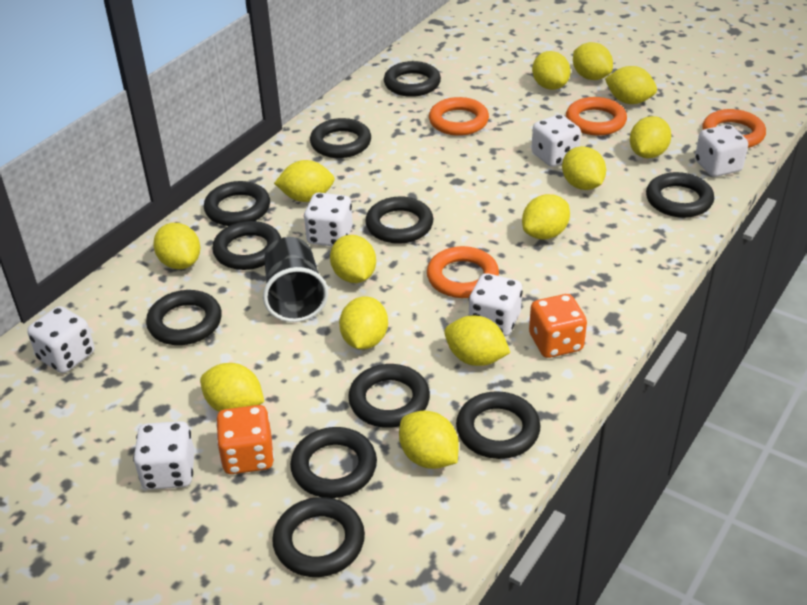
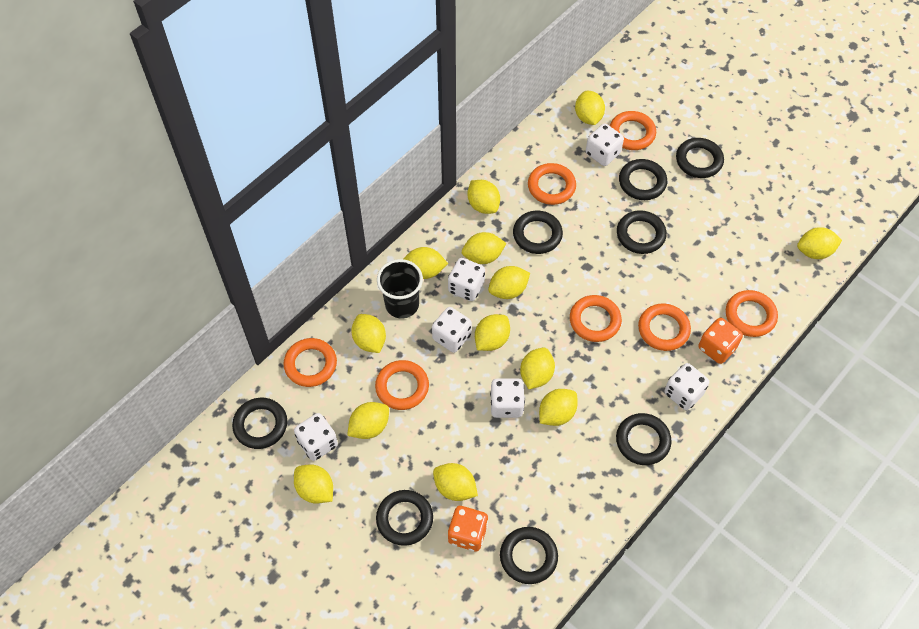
black ring: [146,290,222,345] [204,181,270,226] [212,221,281,270] [272,497,365,577] [290,427,377,498] [310,118,371,158] [348,364,430,428] [365,196,433,244] [384,61,441,97] [456,391,541,459] [646,172,714,218] = 11 -> [232,398,287,449] [376,490,433,546] [500,527,558,584] [513,211,563,254] [616,413,671,465] [617,210,667,254] [619,159,667,200] [676,138,724,178] = 8
orange ring: [427,246,499,298] [429,97,489,136] [566,97,627,136] [702,109,766,148] = 4 -> [283,338,337,387] [375,360,429,410] [528,163,576,205] [570,295,622,342] [610,111,656,150] [638,304,691,351] [726,290,778,337] = 7

